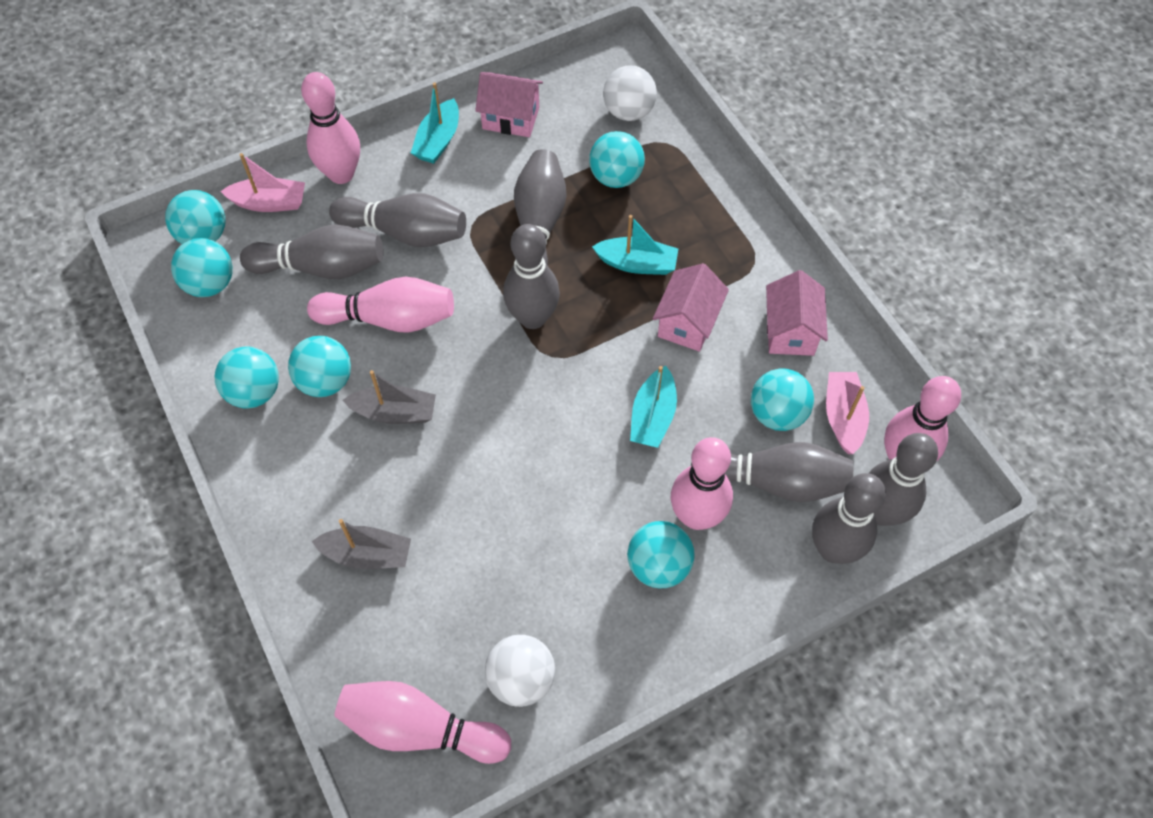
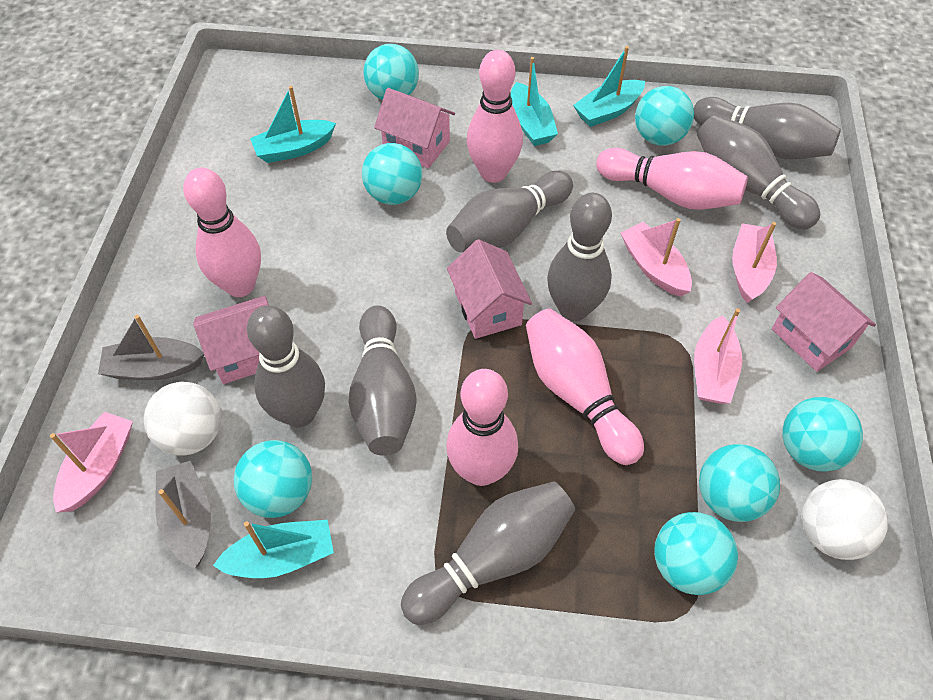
pink boat: [220,153,305,212] [826,372,869,454] = 2 -> [50,412,133,513] [621,218,692,297] [694,308,742,404] [732,222,777,303] = 4
pink house: [475,72,543,137] [653,263,729,352] [766,270,828,356] = 3 -> [193,296,269,384] [374,88,455,168] [447,239,532,339] [772,272,876,372] = 4
turquoise boat: [411,82,459,164] [592,215,678,275] [630,366,677,448] = 3 -> [213,520,334,578] [250,86,336,163] [510,57,558,146] [573,46,645,127] = 4

